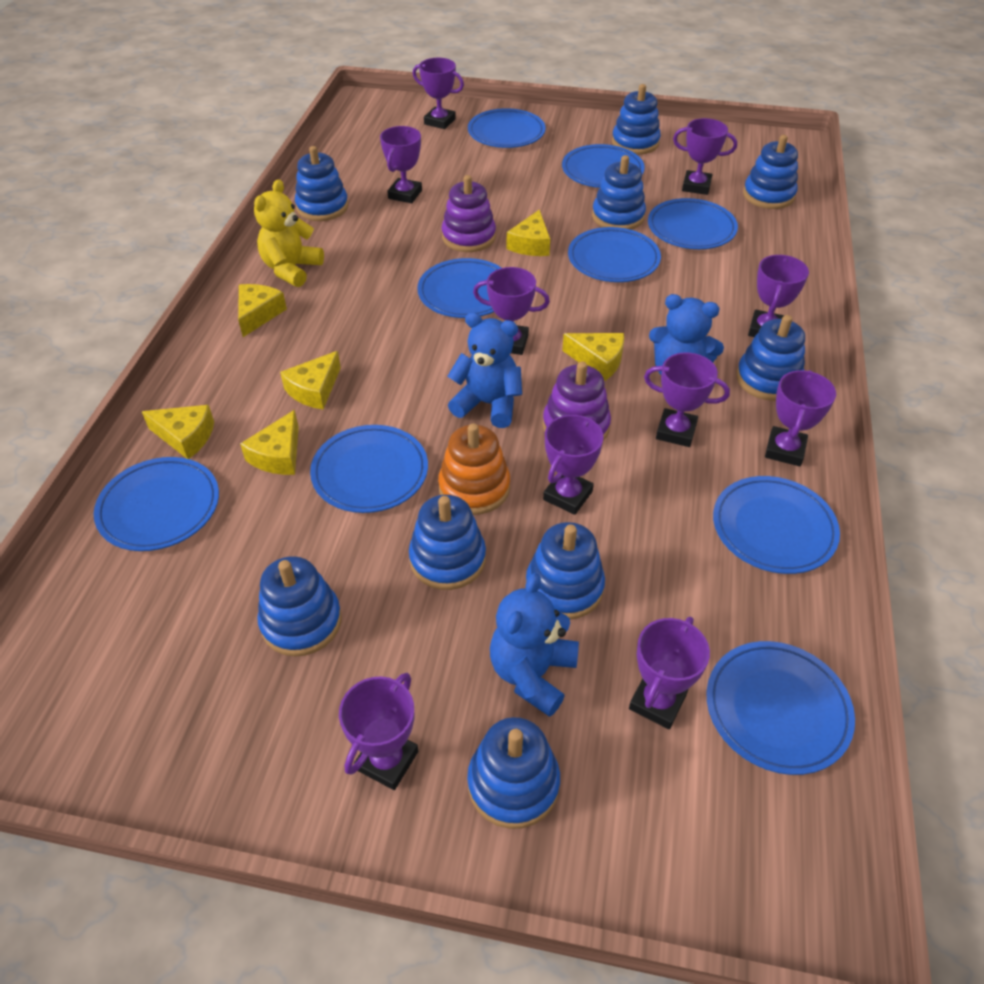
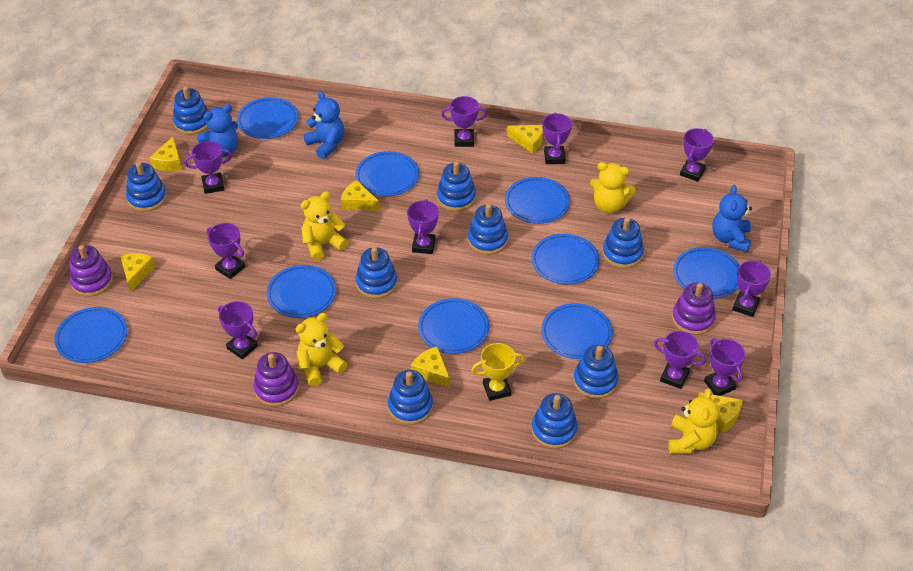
orange stacking toy: [438,423,510,515] = 1 -> none = 0
purple stacking toy: [442,175,496,252] [543,362,611,440] = 2 -> [69,245,113,297] [253,352,299,407] [672,283,716,335] = 3
yellow teddy bear: [254,179,324,287] = 1 -> [296,313,347,387] [301,191,348,261] [590,162,635,213] [668,388,719,454] = 4
yellow trophy: none = 0 -> [471,343,524,401] = 1

